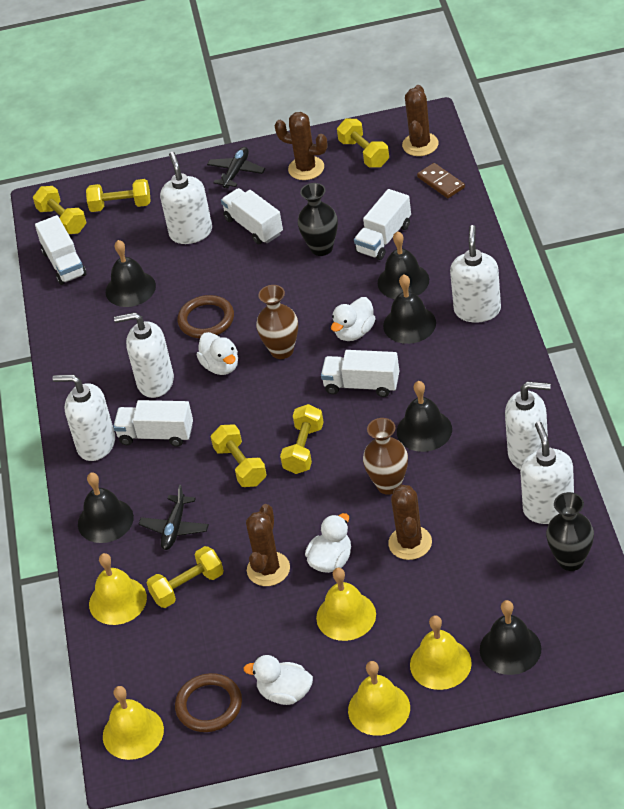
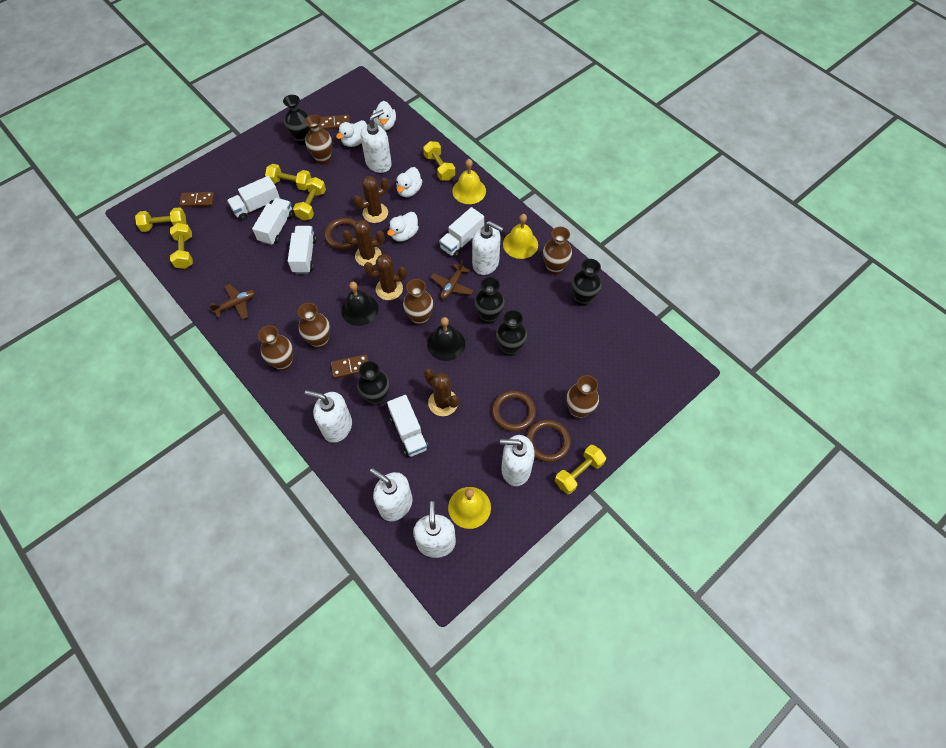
black bell: [78,473,134,543] [106,240,156,307] [378,231,429,299] [383,275,436,344] [397,381,452,452] [480,600,541,675] = 6 -> [341,282,379,326] [427,317,465,361] = 2
black plane: [139,485,209,550] [207,147,265,188] = 2 -> none = 0
black vase: [298,183,338,256] [546,492,594,571] = 2 -> [283,95,311,145] [357,361,390,405] [474,277,505,324] [496,310,527,356] [571,259,602,306] = 5
brown domino: [417,163,465,198] = 1 -> [179,192,215,207] [319,115,350,130] [331,354,368,379] = 3
brown plane: none = 0 -> [209,284,256,320] [430,260,473,300] = 2
brown ring: [175,673,242,732] [177,295,234,338] = 2 -> [324,218,358,250] [492,390,536,432] [526,419,571,462] = 3
brown vase: [256,285,298,359] [363,418,408,495] = 2 -> [258,325,293,371] [298,303,330,349] [305,115,332,165] [403,279,433,326] [543,227,572,275] [566,375,599,419] = 6
yellow bell: [89,553,147,625] [103,686,164,760] [316,568,376,641] [348,661,410,736] [410,615,472,690] = 5 -> [448,487,491,529] [452,159,486,204] [503,214,538,259] = 3

